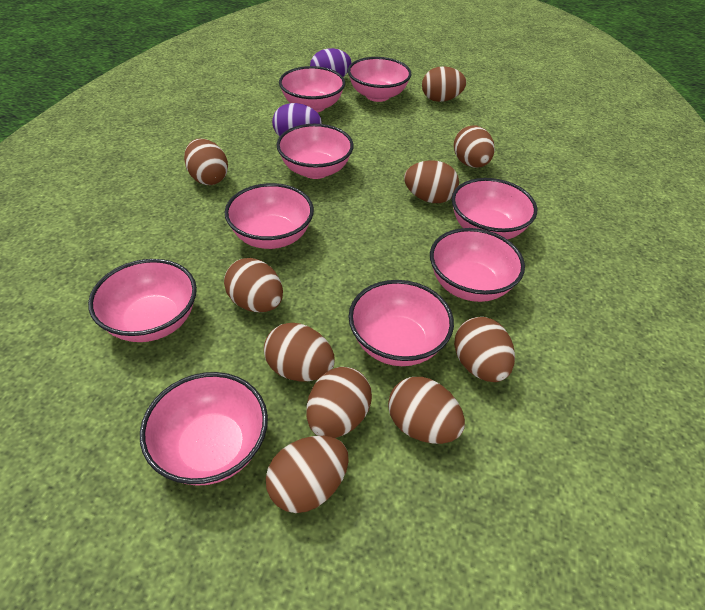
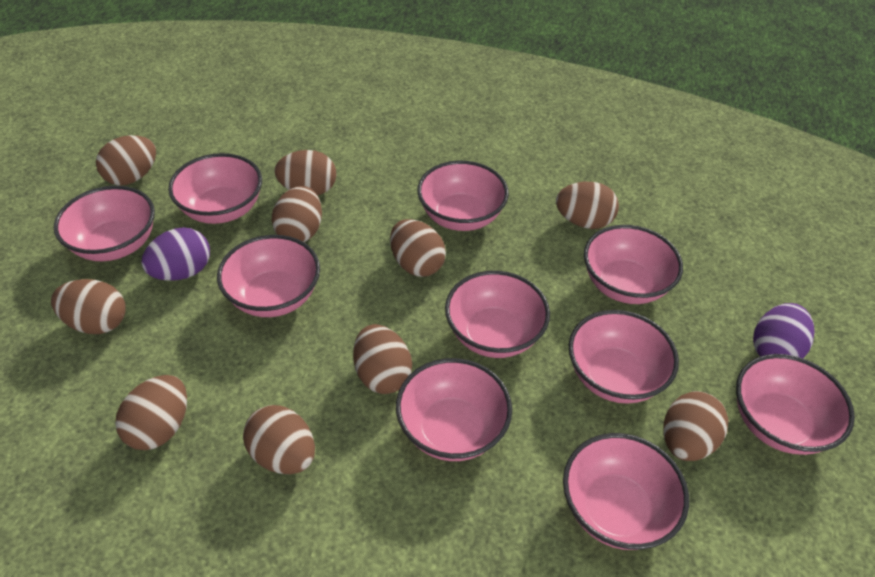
pink bowl: [88,259,197,342] [140,372,268,486] [224,183,314,249] [277,124,354,179] [279,66,345,113] [348,57,411,102] [349,280,454,366] [430,228,525,302] [452,178,537,240] = 9 -> [54,186,155,261] [168,153,262,224] [217,235,320,317] [396,358,512,461] [417,161,509,231] [445,271,550,358] [563,433,689,550] [569,310,679,404] [584,225,683,304] [736,354,855,455] = 10

